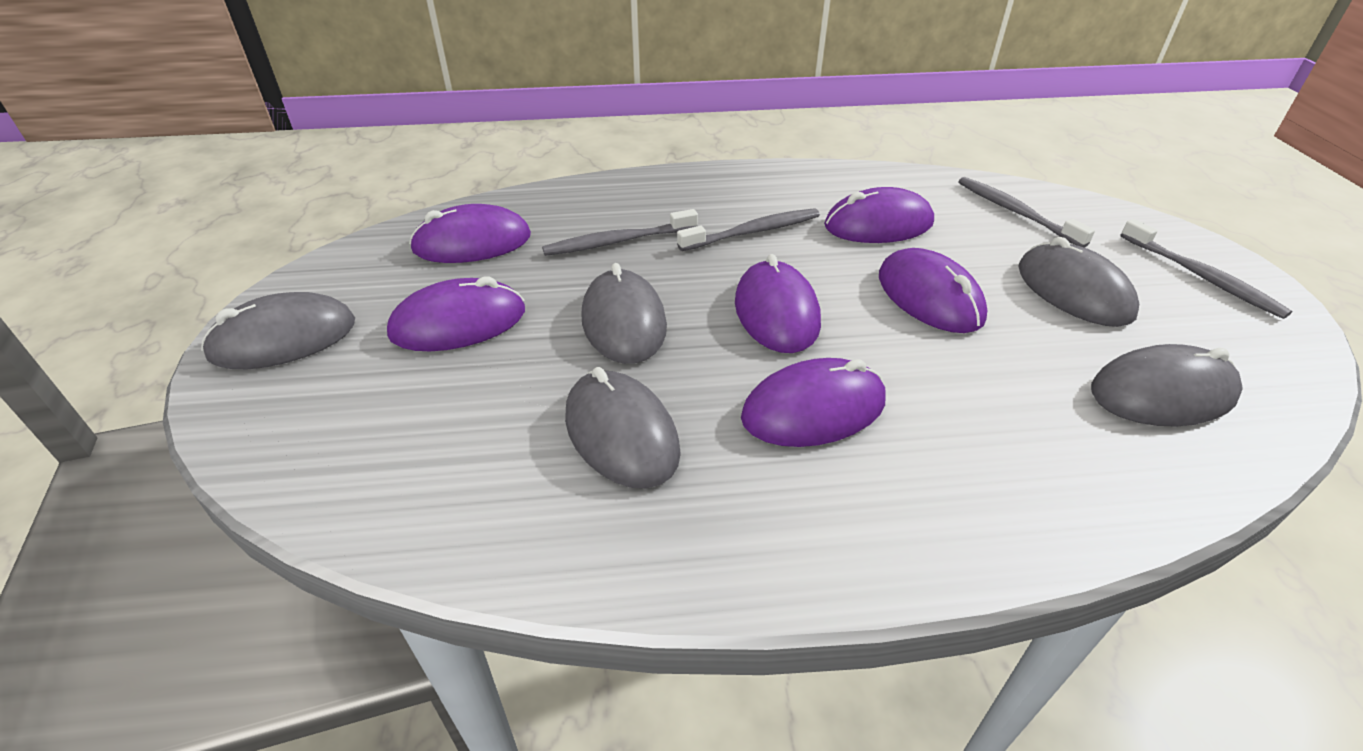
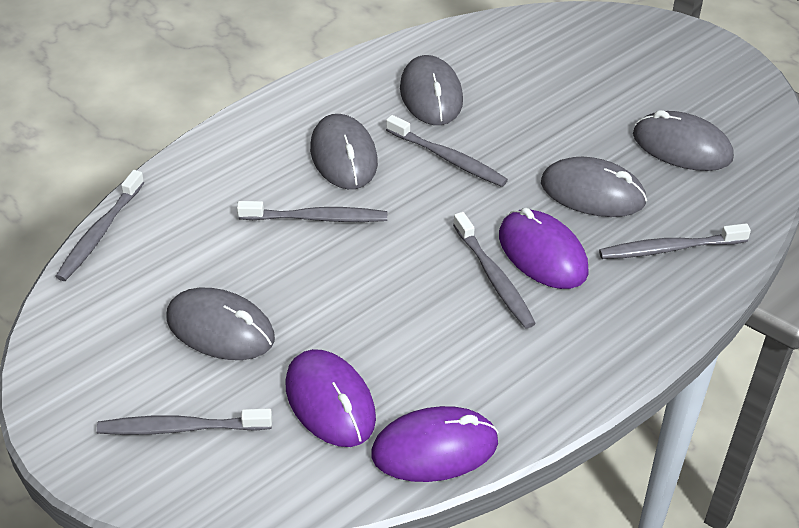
grey toothbrush: [542,209,698,256] [677,208,820,251] [958,177,1095,248] [1120,219,1292,319] = 4 -> [55,170,145,281] [97,408,272,435] [237,201,388,222] [386,115,508,187] [453,212,536,329] [599,223,751,259] = 6
purple mouse: [387,277,525,351] [409,204,531,263] [735,254,821,353] [741,358,885,447] [824,187,934,243] [879,248,987,333] = 6 -> [285,349,376,447] [371,406,498,482] [499,208,589,289] = 3

